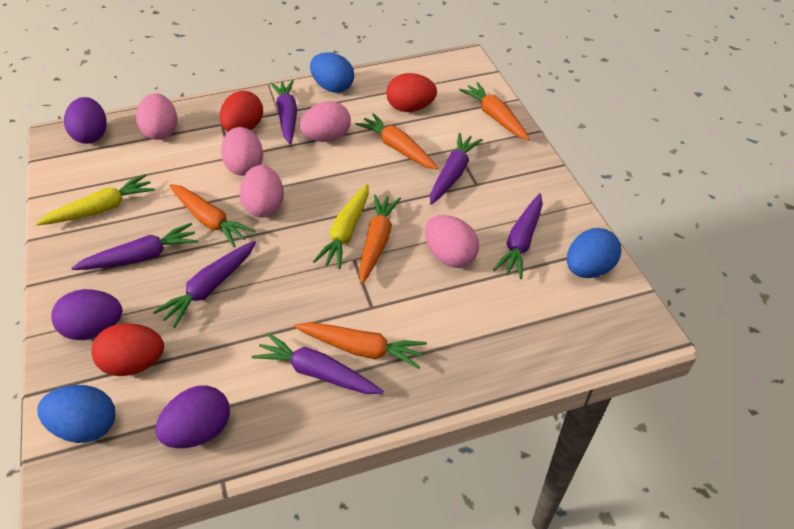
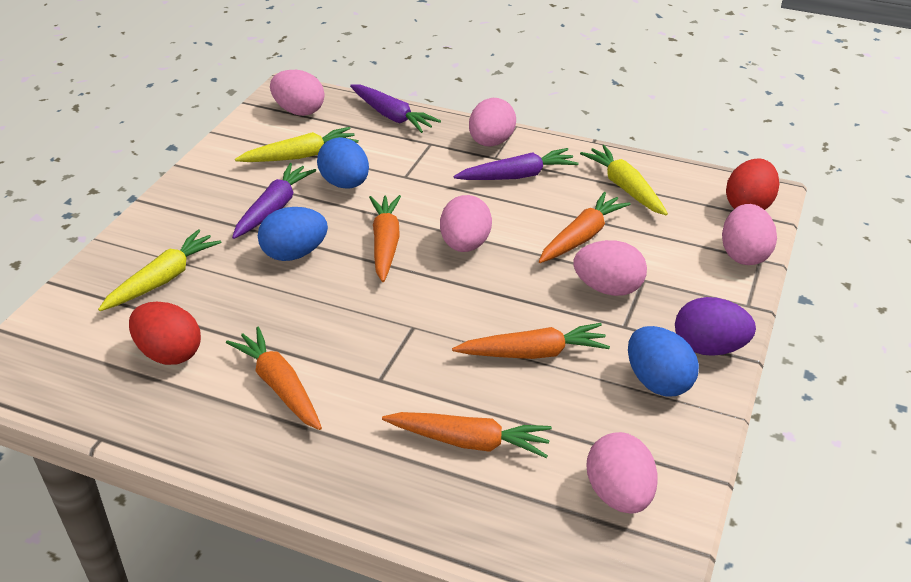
pink egg: [136,93,177,140] [221,127,263,176] [239,165,284,217] [300,101,351,142] [425,215,479,268] = 5 -> [270,70,324,116] [440,195,492,252] [469,98,516,146] [573,240,647,296] [586,432,658,513] [722,204,777,265] = 6
purple carrot: [71,223,198,270] [153,241,256,328] [252,333,384,394] [270,80,297,144] [430,133,483,205] [493,193,543,279] = 6 -> [232,163,316,239] [350,85,441,133] [454,148,578,180] = 3
purple egg: [52,289,122,340] [64,97,107,144] [156,385,230,448] = 3 -> [675,297,756,356] = 1
red egg: [92,323,164,376] [220,91,263,132] [386,73,437,112] = 3 -> [129,302,201,365] [726,158,779,210] = 2
yellow carrot: [36,174,155,225] [313,184,369,269] = 2 -> [98,229,221,311] [235,127,359,162] [580,145,668,215] = 3

